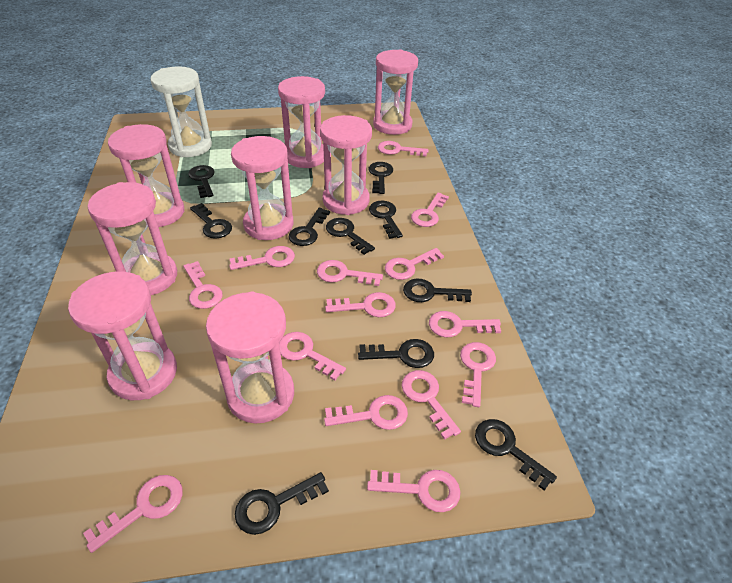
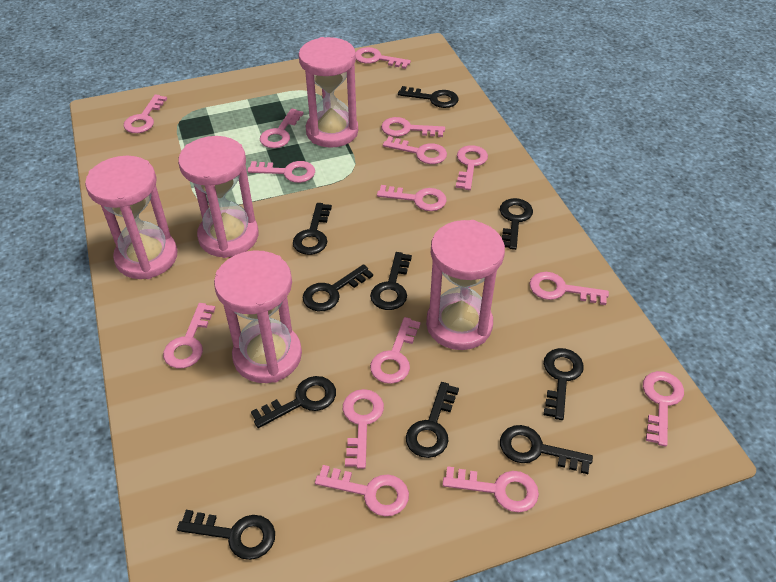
pink hourglass: [68,272,177,400] [88,182,177,295] [108,124,184,227] [206,291,294,424] [231,136,293,240] [278,76,325,168] [320,115,372,215] [373,50,418,135] = 8 -> [85,156,178,279] [178,136,259,258] [214,250,302,383] [299,37,358,148] [426,220,505,350] = 5
pink key: [83,475,183,553] [183,261,223,309] [229,246,295,270] [279,332,346,381] [317,260,383,286] [324,395,408,430] [325,292,396,317] [367,470,460,512] [378,141,428,156] [385,248,444,280] [402,370,461,440] [411,193,449,227] [429,311,501,337] [460,342,496,407] = 14 -> [123,94,167,133] [163,303,216,368] [247,161,315,183] [260,109,304,148] [315,465,409,516] [343,389,384,469] [356,47,411,69] [370,317,421,384] [377,185,447,211] [381,117,445,137] [383,136,447,164] [442,466,539,512] [456,145,488,190] [530,272,609,305] [643,371,684,447] = 15
white hourglass: [150,66,212,157] = 1 -> none = 0

